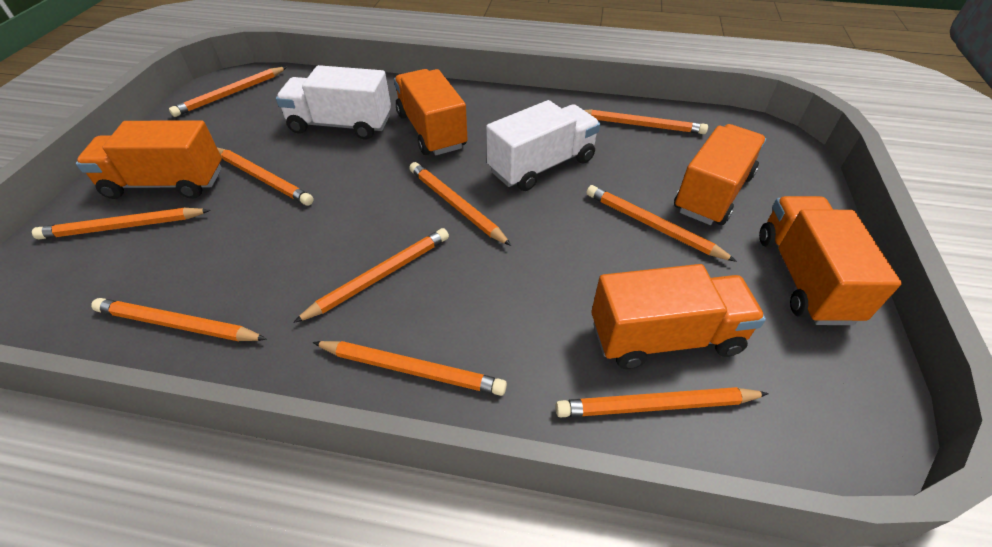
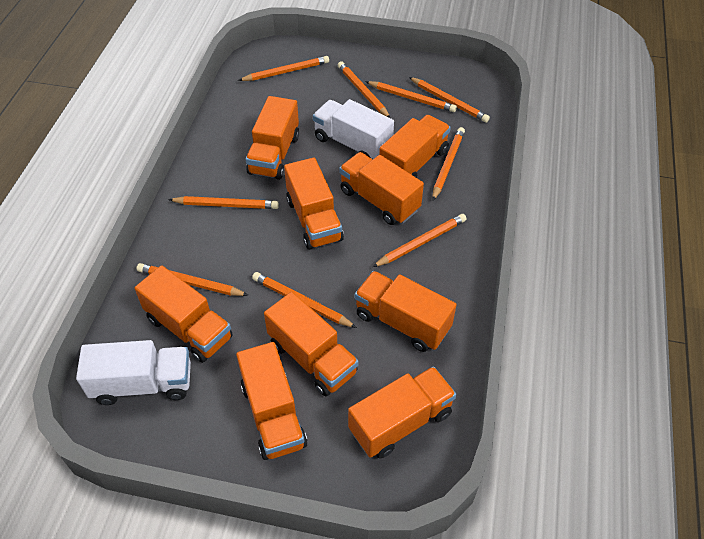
orange pencil: [32,208,210,239] [91,298,267,341] [169,67,287,117] [217,148,314,206] [293,228,449,323] [313,341,507,396] [409,162,511,246] [555,387,769,418] [584,109,708,134] [586,185,737,262] = 10 -> [136,263,249,296] [168,196,279,209] [238,56,329,81] [252,272,357,328] [338,61,390,118] [365,81,457,112] [372,214,466,267] [409,77,490,123] [432,127,465,200] = 9
orange truck: [76,120,222,199] [394,69,468,155] [591,264,766,369] [674,124,766,225] [759,196,902,325] = 5 -> [134,265,233,363] [236,342,308,460] [246,96,299,180] [264,292,359,396] [284,157,344,250] [339,152,424,225] [348,366,456,459] [355,271,456,352] [379,115,451,178] = 9

